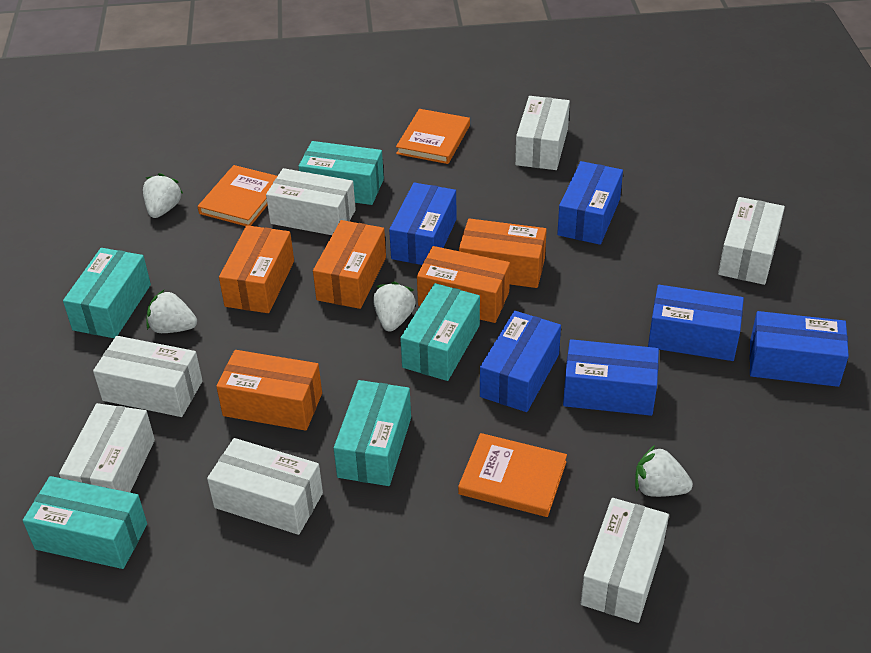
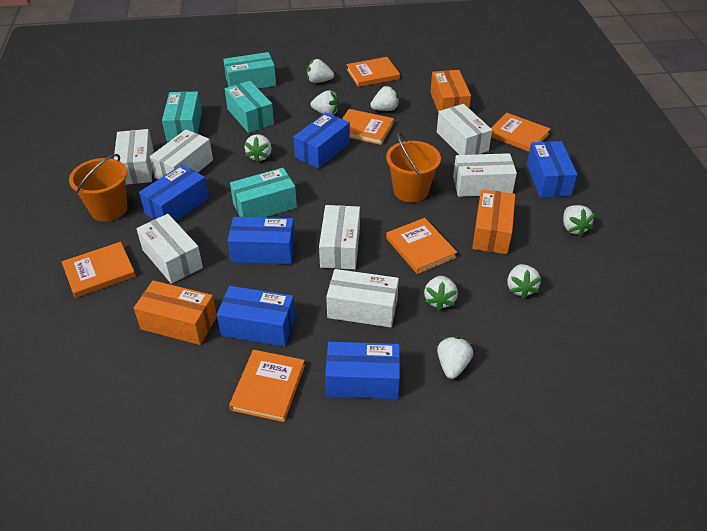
orange book: [198,165,277,226] [396,109,470,164] [458,433,567,517] = 3 -> [62,242,136,298] [229,350,305,422] [342,109,394,145] [346,57,400,87] [386,218,457,274] [491,112,550,152] = 6
orange box: [216,350,322,431] [219,225,294,313] [313,220,386,309] [417,246,510,323] [459,218,547,288] = 5 -> [134,280,217,345] [430,70,471,113] [472,189,515,254] = 3
orange bucket: none = 0 -> [69,154,127,222] [386,132,441,203] = 2
turquoise box: [23,476,147,569] [63,248,151,338] [298,141,384,205] [334,380,411,486] [400,283,480,381] = 5 -> [162,91,202,141] [223,52,276,89] [225,81,274,133] [230,168,297,217] = 4
white strawberry: [143,173,183,218] [146,290,197,333] [373,282,416,332] [635,445,693,497] = 4 -> [244,134,272,163] [307,59,334,83] [311,90,340,115] [370,86,400,111] [424,276,458,311] [437,336,473,379] [507,264,542,299] [563,205,595,237] = 8

